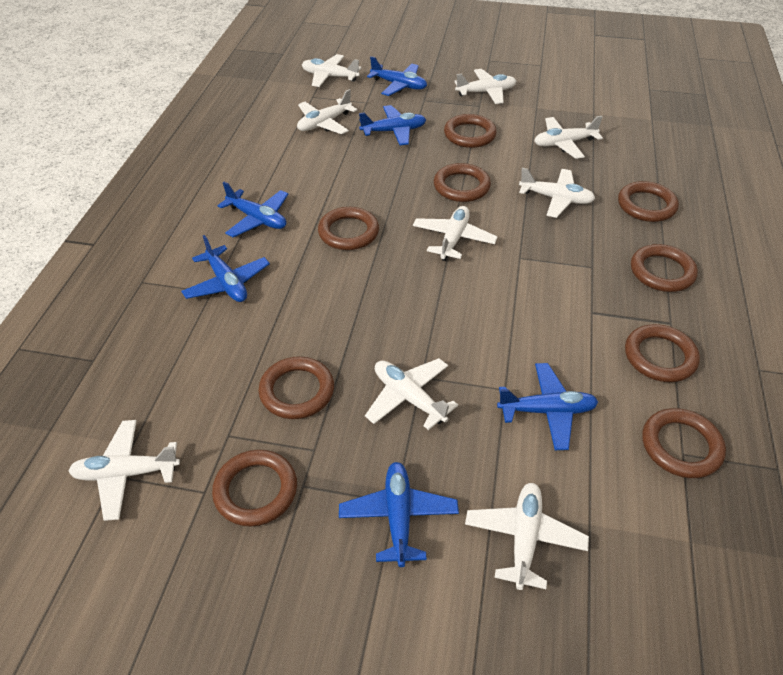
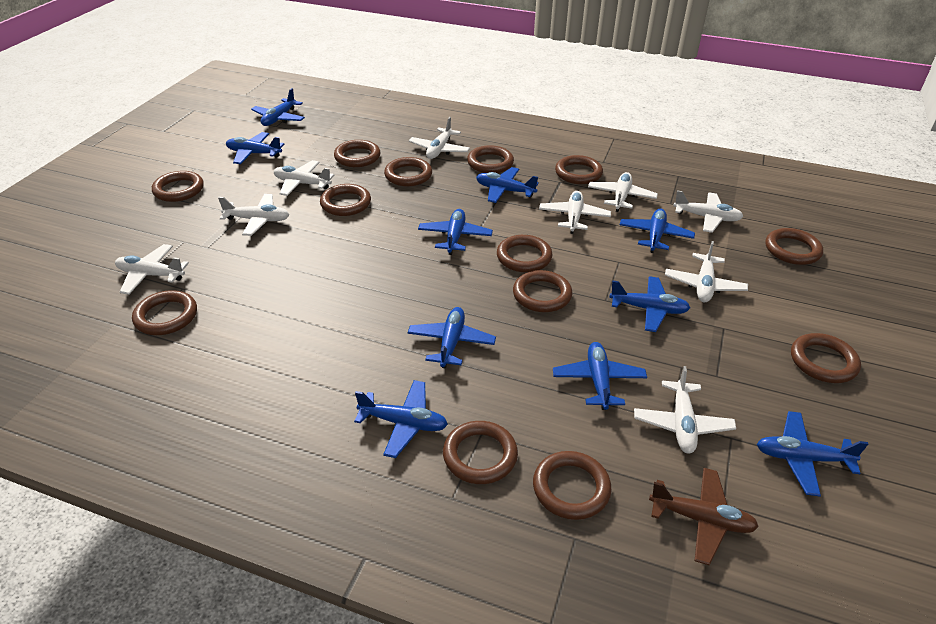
blue plane: [181,235,270,302] [217,182,289,237] [339,462,459,567] [359,105,426,146] [367,56,427,96] [497,363,598,450] = 6 -> [226,132,284,164] [251,88,305,126] [354,380,448,458] [407,307,496,368] [418,209,493,255] [476,167,539,203] [553,342,647,410] [609,276,690,332] [620,209,695,253] [757,411,868,497] = 10
brown plane: none = 0 -> [649,468,759,566] = 1
brown ring: [212,449,297,527] [258,357,334,419] [318,207,379,250] [434,163,491,202] [444,114,497,148] [618,181,679,222] [625,324,700,382] [631,244,698,292] [642,408,726,478] = 9 -> [132,290,197,335] [152,171,204,202] [320,184,371,216] [334,140,380,167] [384,157,432,186] [443,421,518,484] [467,145,514,173] [497,235,552,272] [513,270,572,312] [533,451,612,520] [555,155,603,184] [765,228,823,265] [791,333,861,383] = 13

